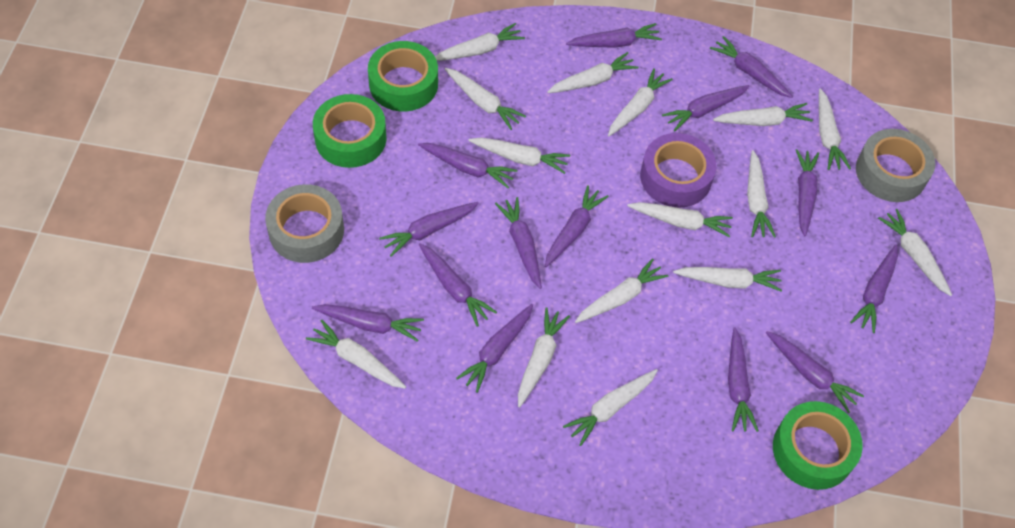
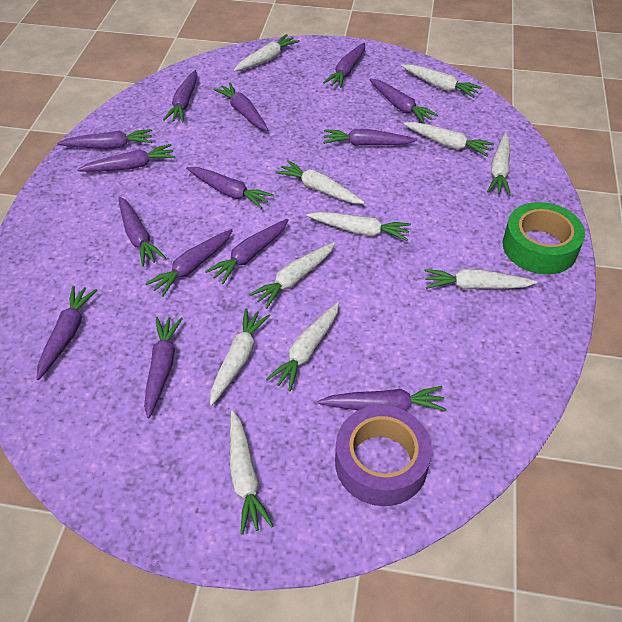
green tape: [313,94,387,168] [368,41,438,112] [773,401,863,490] = 3 -> [503,202,585,274] = 1
grey tape: [265,184,344,263] [856,129,935,202] = 2 -> none = 0
white carrot: [306,320,406,389] [435,23,525,61] [445,68,526,130] [468,137,570,174] [518,307,570,408] [547,52,639,93] [563,369,658,446] [575,258,668,323] [608,68,673,136] [627,202,733,237] [673,267,782,292] [713,103,813,126] [747,150,776,238] [819,89,851,170] [878,209,952,296] = 15 -> [210,308,270,406] [230,410,274,535] [234,34,300,72] [249,242,335,309] [266,302,339,392] [275,160,365,204] [307,212,411,241] [401,64,482,98] [403,122,494,157] [424,269,538,290] [487,133,511,196] = 11

